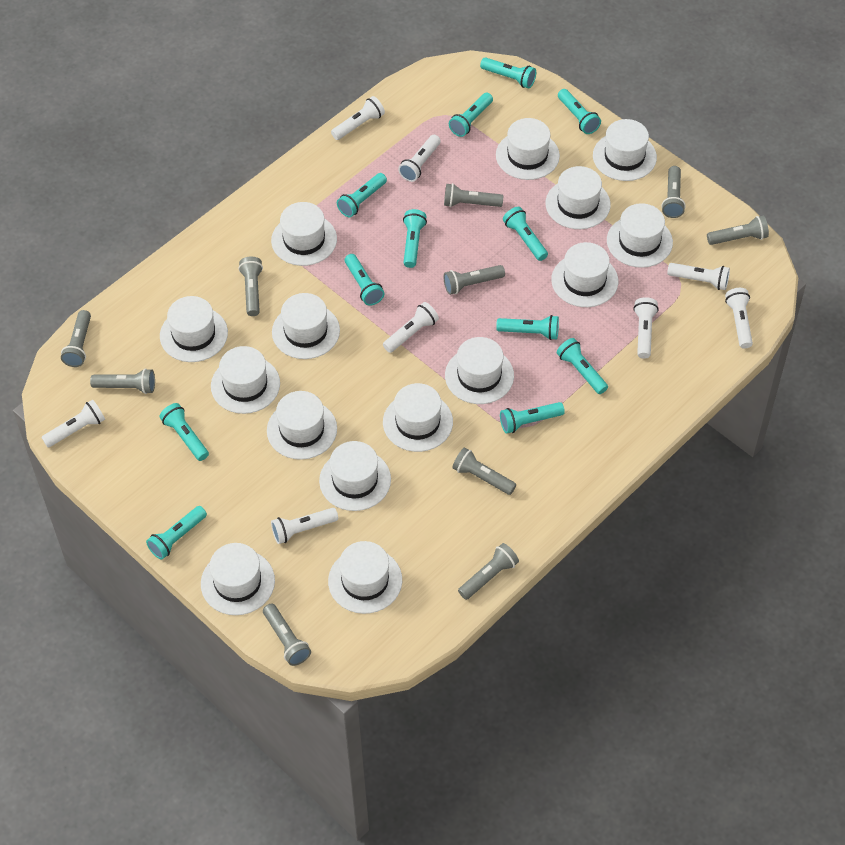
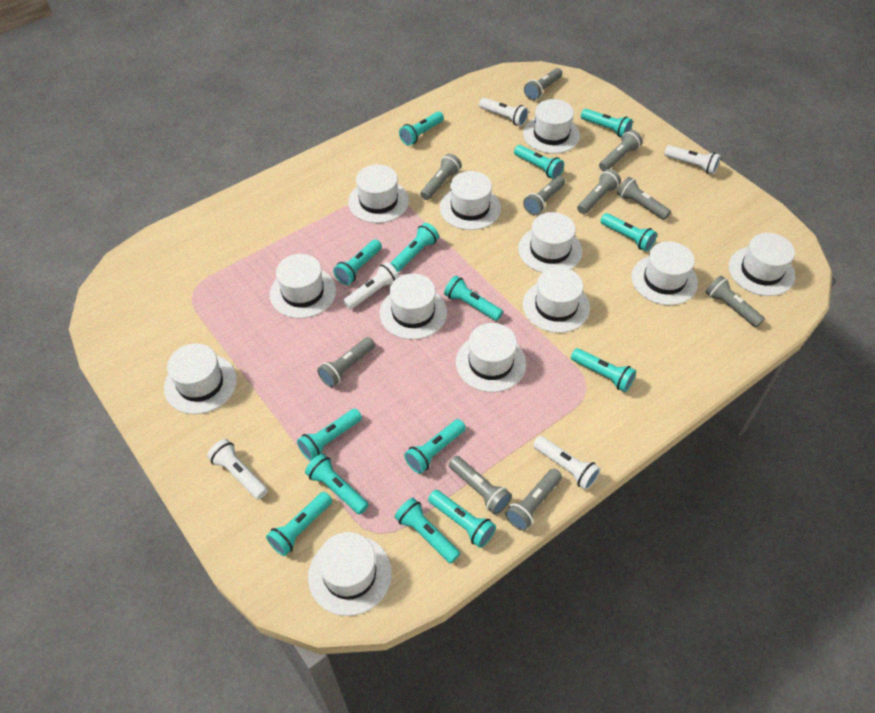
turquoise flashlight: [146,506,207,560] [160,403,209,461] [337,173,387,217] [345,254,384,306] [403,209,427,268] [449,93,493,137] [480,57,536,88] [496,315,559,340] [500,402,565,434] [503,207,548,261] [557,338,608,394] [558,89,601,134] = 12 -> [266,492,332,556] [297,409,362,461] [305,454,369,514] [333,239,382,285] [391,223,439,272] [395,498,460,564] [399,112,444,146] [404,419,466,474] [428,490,496,548] [444,276,503,321] [514,145,564,179] [571,348,636,392] [581,109,633,137] [600,213,657,251] = 14
white flashlight: [41,400,105,447] [271,508,338,544] [331,96,385,140] [383,302,439,353] [398,135,441,182] [633,297,658,359] [667,263,730,290] [725,288,753,349] = 8 -> [207,439,268,500] [343,262,399,310] [479,98,528,126] [533,436,601,490] [664,145,721,175] = 5
white hat: [160,296,228,362] [201,543,275,615] [211,346,280,414] [267,391,337,460] [271,202,337,266] [272,293,340,359] [319,441,391,511] [328,541,402,614] [383,383,453,452] [445,337,514,404] [496,118,560,180] [546,166,611,229] [551,242,618,307] [593,119,657,181] [607,203,673,268] = 15 -> [164,343,237,414] [270,254,336,318] [308,532,392,616] [348,164,409,223] [380,274,447,340] [440,171,501,230] [456,323,526,392] [518,212,582,273] [523,99,580,154] [523,267,590,333] [631,241,698,305] [729,233,795,296] = 12

